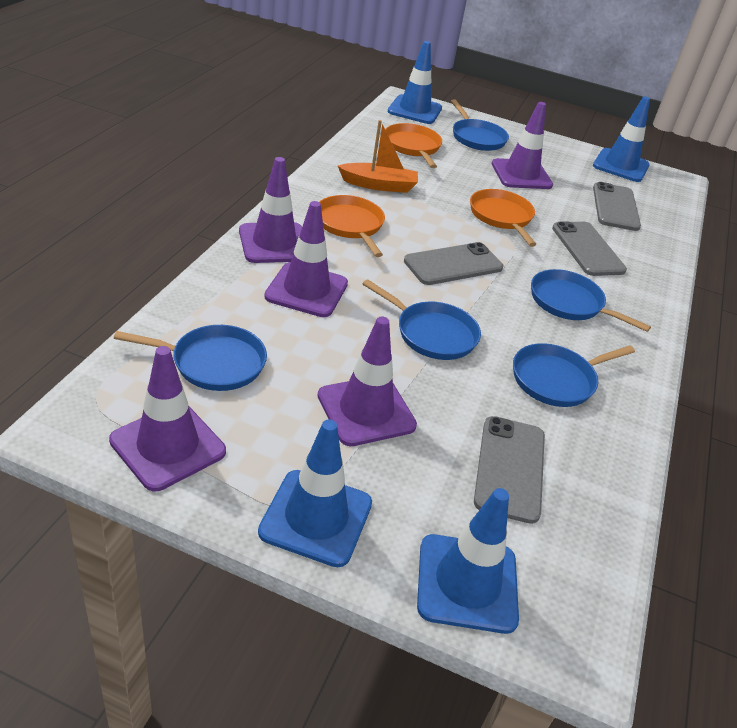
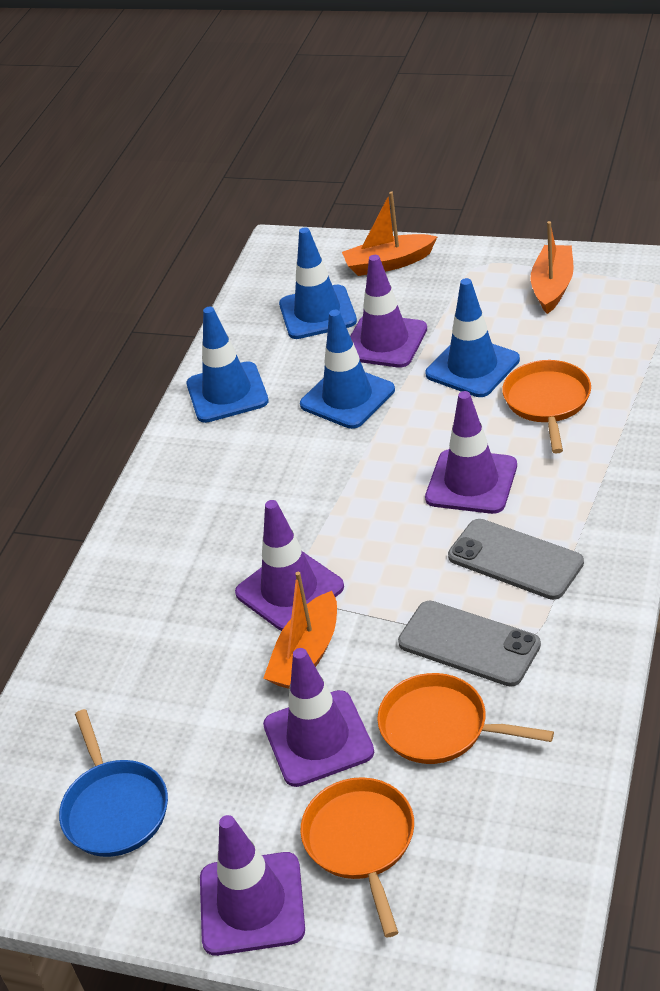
blue pan: [114,325,267,391] [363,279,481,360] [451,99,509,151] [513,343,635,407] [531,269,651,332] = 5 -> [59,709,168,857] = 1
grey phone: [404,242,503,285] [474,416,545,524] [552,221,627,276] [593,182,641,231] = 4 -> [398,601,541,687] [448,519,584,600] = 2
orange boat: [338,120,418,193] = 1 -> [263,572,337,689] [342,191,437,276] [531,221,574,314] = 3

